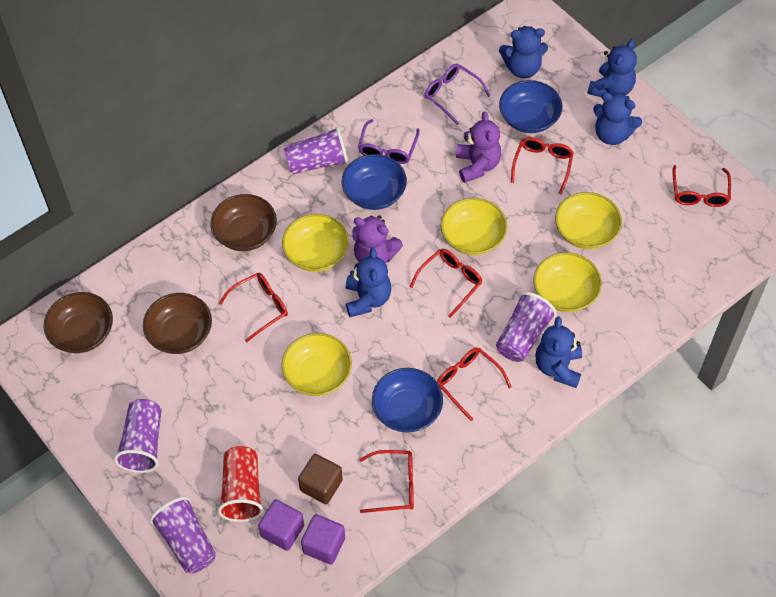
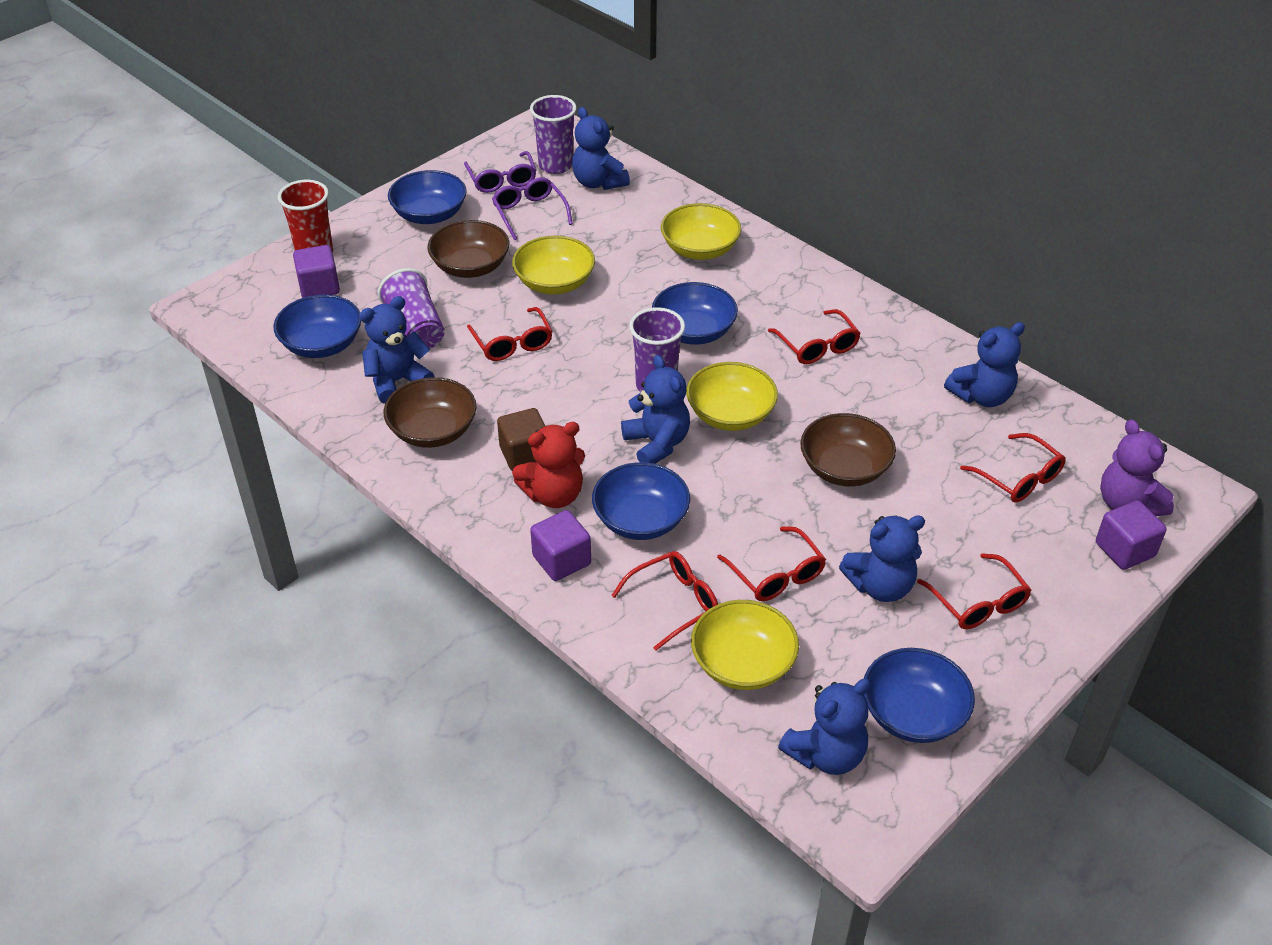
blue bowl: [342,154,407,210] [372,368,443,432] [499,80,562,133] = 3 -> [273,295,361,358] [388,170,467,224] [592,462,690,540] [652,282,738,345] [864,648,975,743] = 5
blue teddy bear: [346,248,392,317] [499,26,548,78] [535,316,582,388] [587,39,637,97] [593,92,642,145] = 5 -> [359,296,435,404] [572,107,630,190] [621,355,690,464] [778,679,871,775] [839,515,925,602] [944,322,1025,407] = 6
purple cube: [258,500,304,551] [301,514,345,565] = 2 -> [293,245,340,298] [530,510,591,581] [1096,500,1167,570] = 3
purple cup: [114,399,162,473] [150,497,216,574] [284,127,348,174] [496,292,557,362] = 4 -> [378,268,445,349] [530,95,577,174] [629,307,685,392] = 3
purple teddy bear: [352,216,403,263] [456,111,501,183] = 2 -> [1100,419,1174,516] = 1
red teddy bear: none = 0 -> [512,422,585,508] = 1
yellow bowl: [282,214,349,272] [282,333,352,396] [441,198,507,255] [534,252,602,312] [555,192,622,250] = 5 -> [512,235,595,294] [661,203,741,260] [686,362,778,431] [691,600,799,690] = 4

